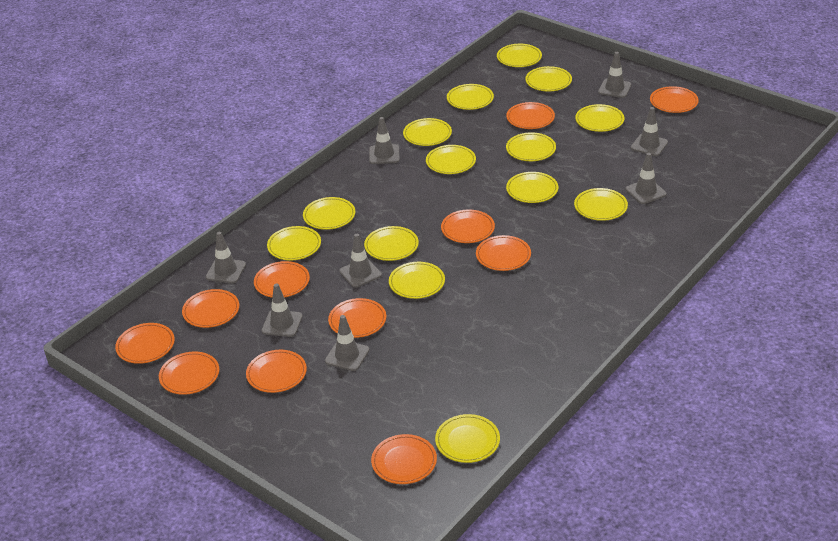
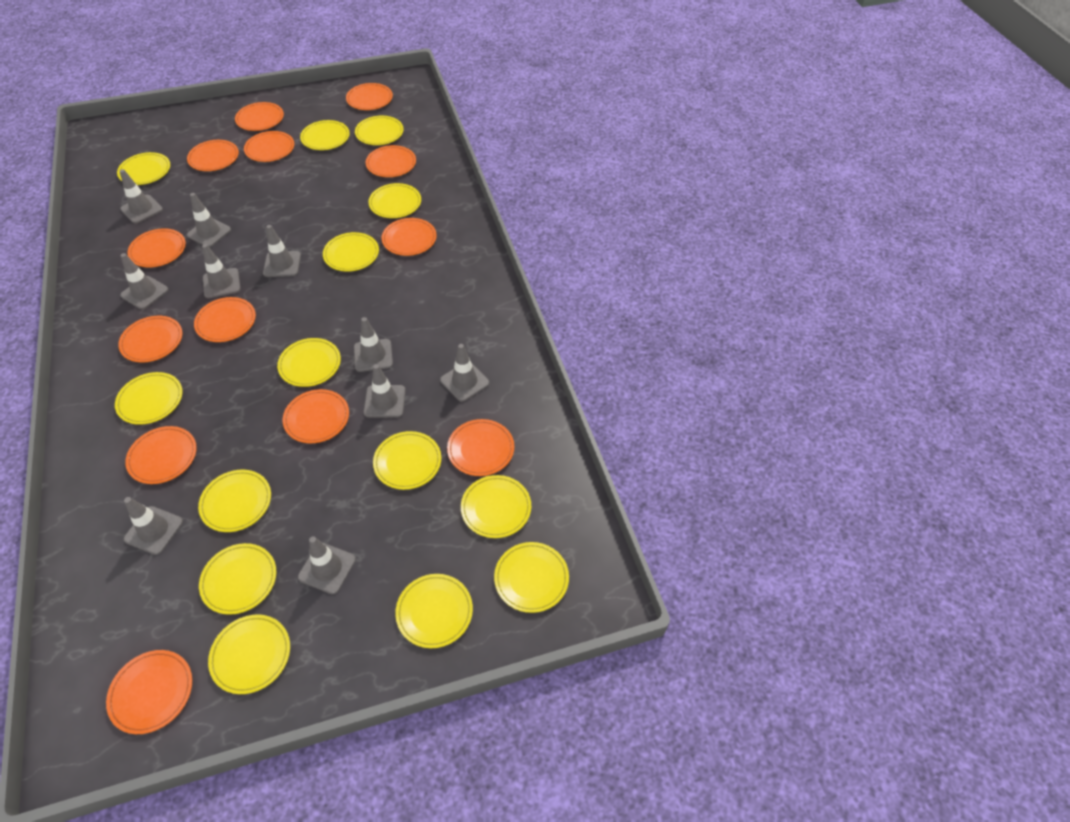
grey traffic cone: [206,232,246,283] [262,283,303,337] [325,315,369,371] [339,234,382,288] [369,117,400,164] [598,52,631,98] [626,153,667,204] [631,107,668,156] = 8 -> [120,169,163,224] [120,253,168,309] [124,497,183,555] [187,193,231,247] [202,244,241,299] [263,225,301,277] [298,536,356,594] [354,317,393,372] [364,364,406,418] [440,344,489,402] = 10
orange plate: [115,323,175,364] [159,351,219,395] [182,289,239,328] [246,350,307,393] [254,261,310,298] [328,298,386,338] [371,434,437,484] [441,210,495,243] [476,235,531,271] [506,102,555,129] [650,86,699,113] = 11 -> [106,650,192,734] [118,316,182,363] [125,426,197,484] [127,228,186,267] [187,140,239,171] [194,297,256,342] [235,102,284,131] [244,131,294,162] [283,389,349,443] [346,83,393,110] [366,145,416,177] [382,218,437,256] [447,419,514,476] = 13

